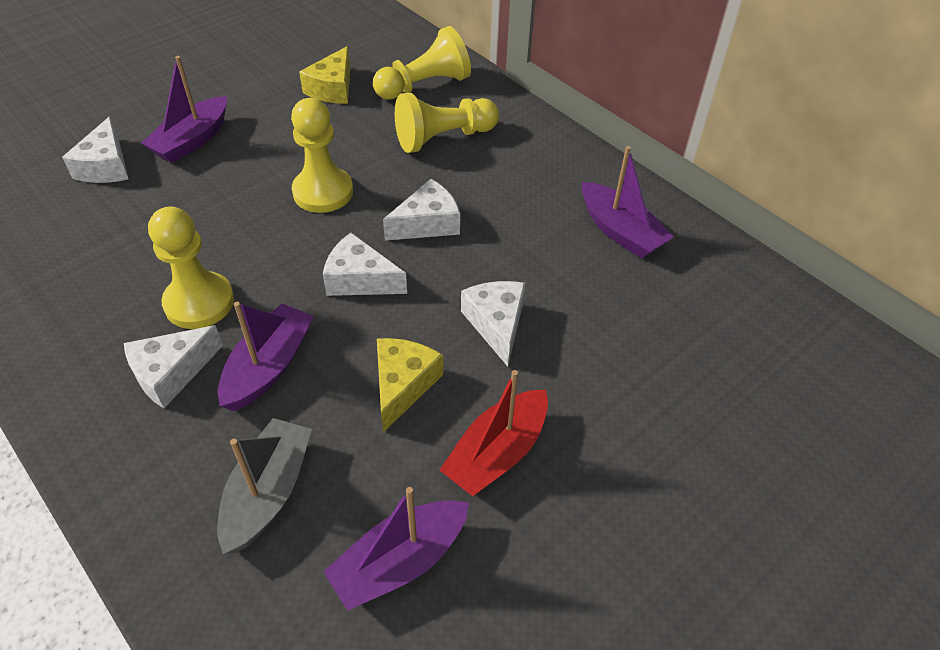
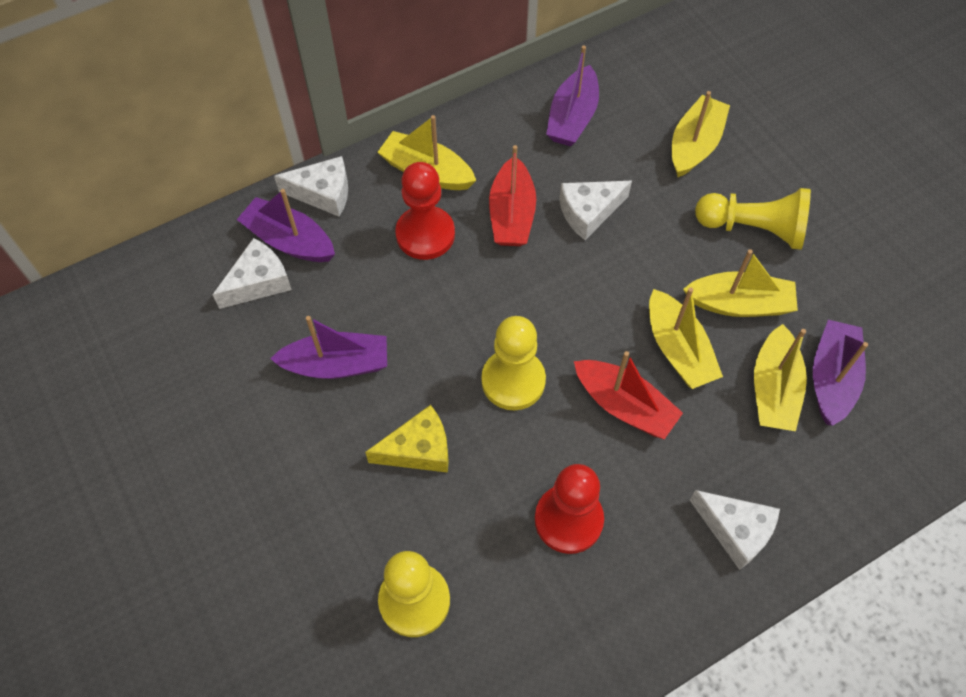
grey boat: [217,418,312,554] = 1 -> none = 0
red boat: [439,370,548,496] = 1 -> [489,145,536,246] [574,351,683,440] = 2
red pawn: none = 0 -> [395,162,455,260] [535,464,604,554] = 2
white cheese: [62,117,129,183] [124,325,223,408] [323,233,407,296] [383,179,460,241] [461,281,525,367] = 5 -> [213,238,292,309] [274,156,348,217] [559,181,632,240] [690,490,780,570] = 4
yellow boat: none = 0 -> [377,115,476,190] [649,287,723,389] [672,91,730,177] [683,249,798,317] [754,324,807,431] = 5
yellow cheese: [299,46,350,104] [377,338,443,432] = 2 -> [365,405,449,473] = 1
yellow pawn: [148,207,234,329] [291,98,353,213] [373,26,471,100] [395,93,499,153] = 4 -> [378,551,450,637] [481,316,546,410] [695,188,811,250] = 3

